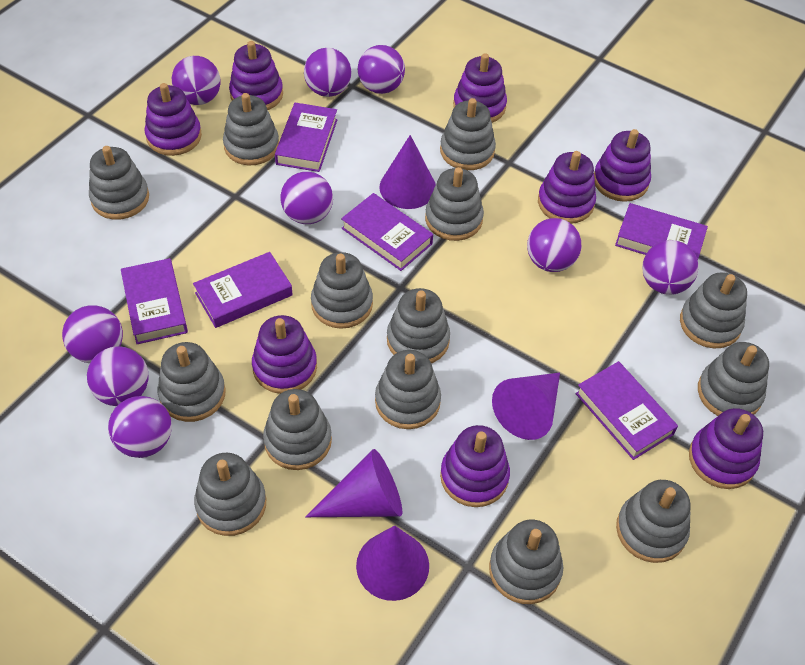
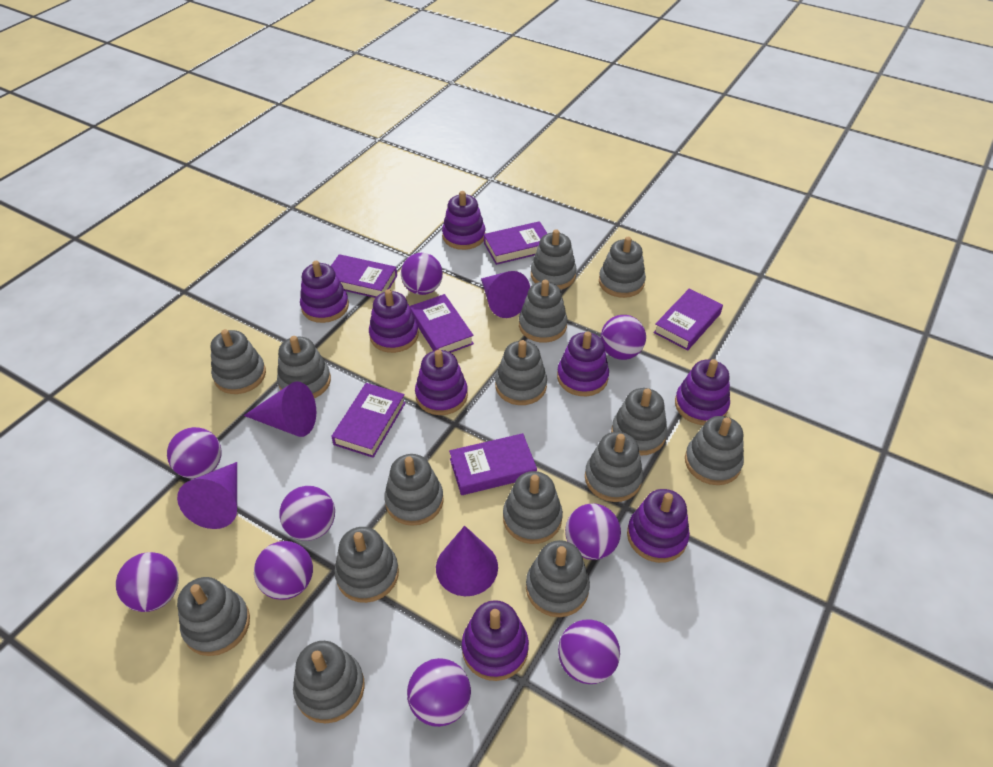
grey stacking toy: [89,146,149,220] [158,342,226,422] [194,453,266,536] [223,93,279,165] [263,389,332,470] [311,252,373,329] [375,350,441,429] [387,288,450,363] [425,167,484,241] [440,98,496,170] [489,520,563,604] [616,480,691,563] [680,272,747,348] [698,342,769,416] = 14 -> [177,577,250,656] [211,329,266,394] [277,336,331,398] [293,641,365,723] [335,527,399,603] [384,454,444,526] [495,340,547,405] [503,471,563,544] [519,280,567,343] [526,540,590,617] [531,230,577,290] [585,432,643,502] [599,237,646,298] [611,388,667,456] [685,416,744,485] = 15

